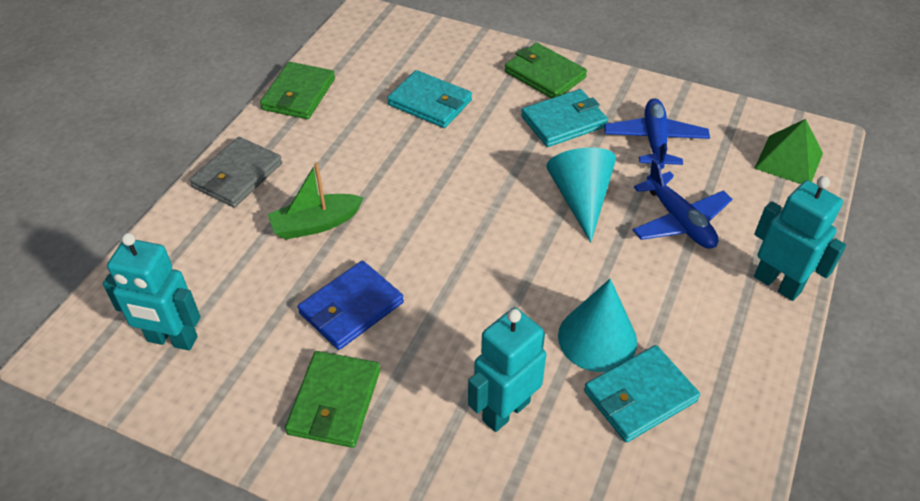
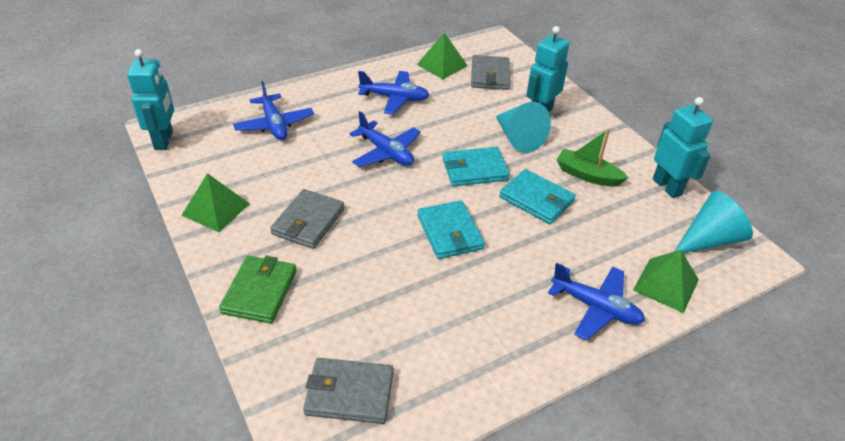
blue plane: [604,98,710,169] [633,159,732,249] = 2 -> [233,81,314,140] [349,111,421,167] [358,71,429,114] [548,263,645,341] = 4
blue wallet: [298,261,404,350] = 1 -> none = 0
green pyramid: [754,119,823,184] = 1 -> [181,173,250,232] [417,33,468,79] [633,250,699,313] = 3
green wallet: [260,62,335,119] [285,351,380,448] [505,43,587,98] = 3 -> [219,256,297,323] = 1
grey wallet: [190,137,282,208] = 1 -> [270,189,345,249] [303,358,394,424] [471,55,510,90] = 3

